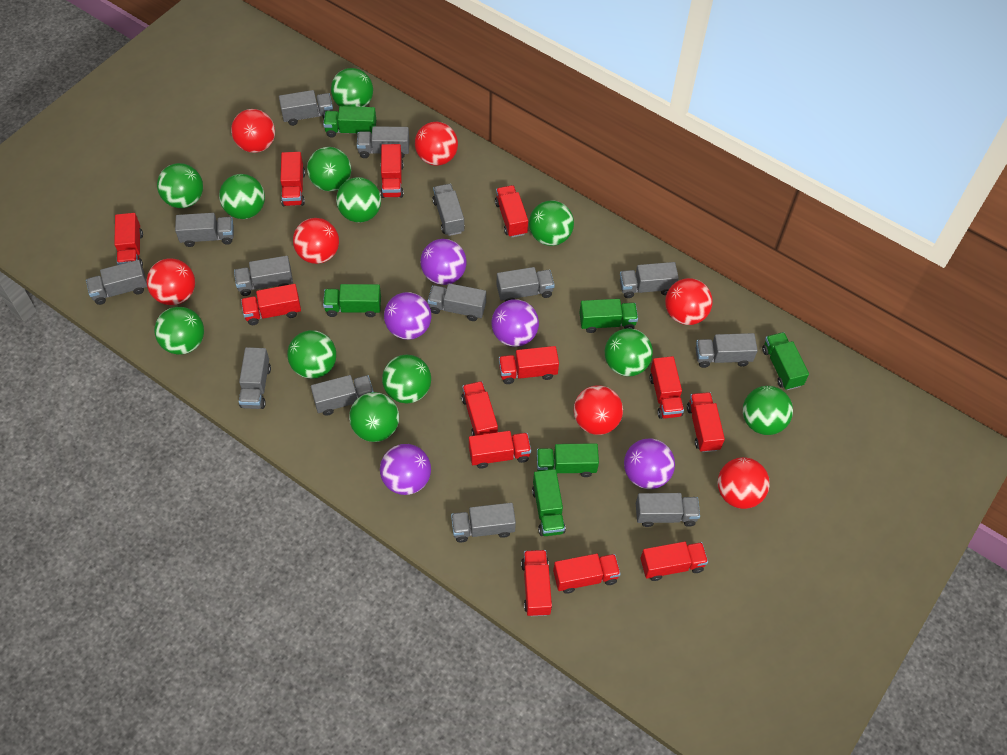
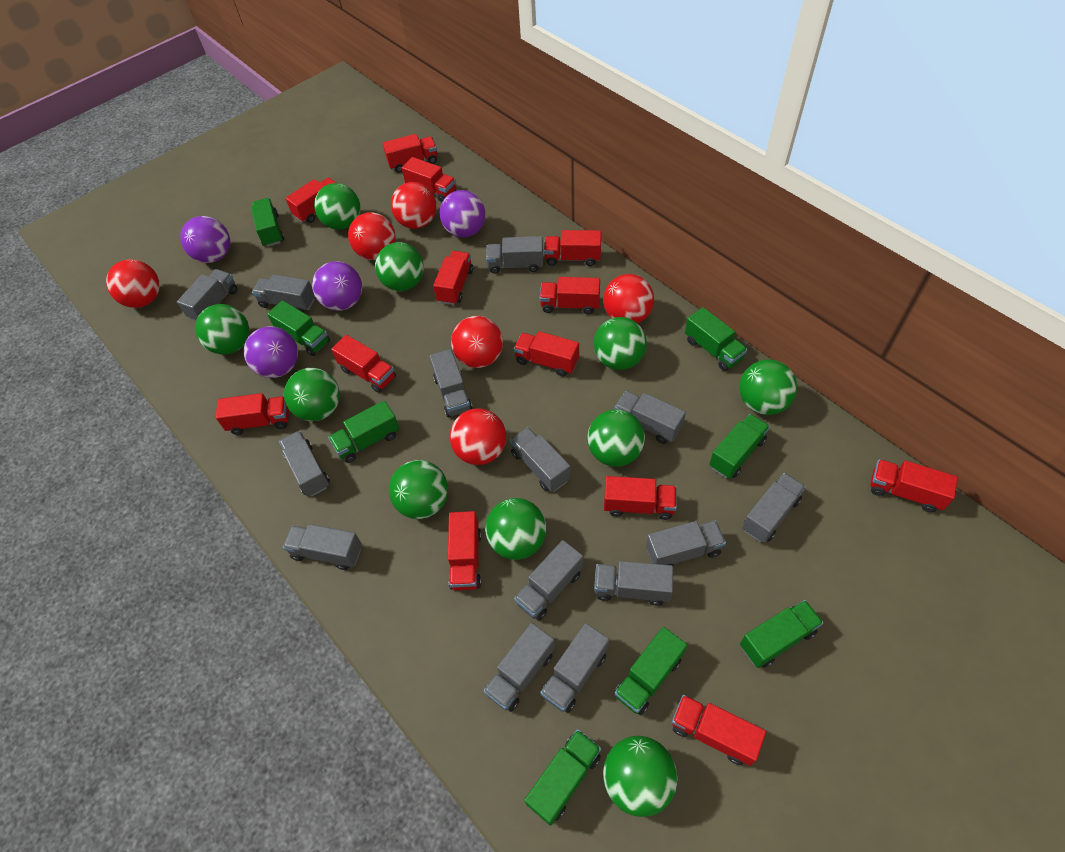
green ball: [154,307,204,355] [157,163,203,208] [219,174,265,219] [287,330,336,379] [307,147,351,191] [331,68,373,107] [336,177,381,223] [349,392,399,442] [382,355,431,403] [529,200,574,246] [605,328,653,376] [743,386,793,435] = 12 -> [195,304,249,354] [284,368,340,421] [314,183,360,230] [375,242,424,291] [389,460,448,519] [485,498,546,560] [588,409,645,467] [594,317,647,370] [603,736,678,817] [739,359,797,415] = 10
green truck: [323,106,376,138] [323,284,381,317] [532,469,566,536] [537,443,599,477] [579,299,638,333] [762,332,809,390] = 6 -> [251,198,284,247] [267,300,330,356] [328,400,400,463] [524,729,601,826] [614,627,687,715] [685,307,748,371] [709,414,770,479] [740,600,823,668] = 8
purple ball: [380,444,431,495] [384,292,432,340] [420,239,467,285] [491,299,539,347] [624,438,675,489] = 5 -> [180,216,230,263] [244,326,298,378] [312,261,362,311] [440,190,485,238] = 4
red ball: [146,258,195,305] [231,109,275,153] [293,218,339,264] [415,122,458,166] [574,385,623,435] [665,278,713,325] [717,457,770,509] = 7 -> [106,259,160,308] [348,212,395,260] [391,182,436,229] [450,408,506,465] [451,316,503,368] [603,274,654,323] = 6

